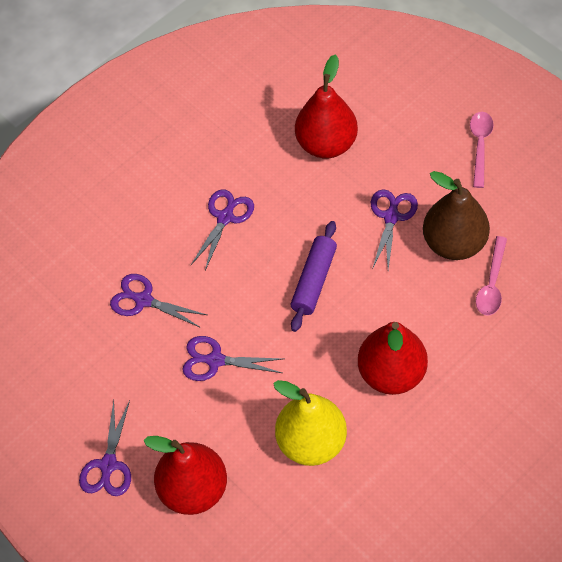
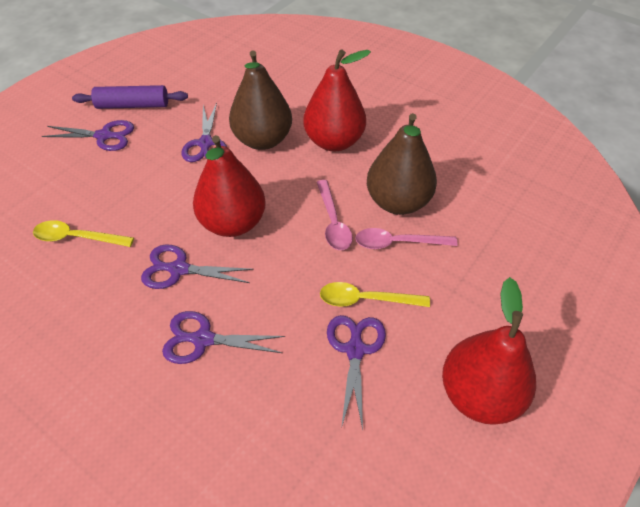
brown pear: [423,171,490,260] = 1 -> [229,50,292,150] [367,113,437,215] = 2
yellow pear: [273,380,347,466] = 1 -> none = 0
yellow spoon: none = 0 -> [33,220,134,247] [320,282,430,307] = 2

